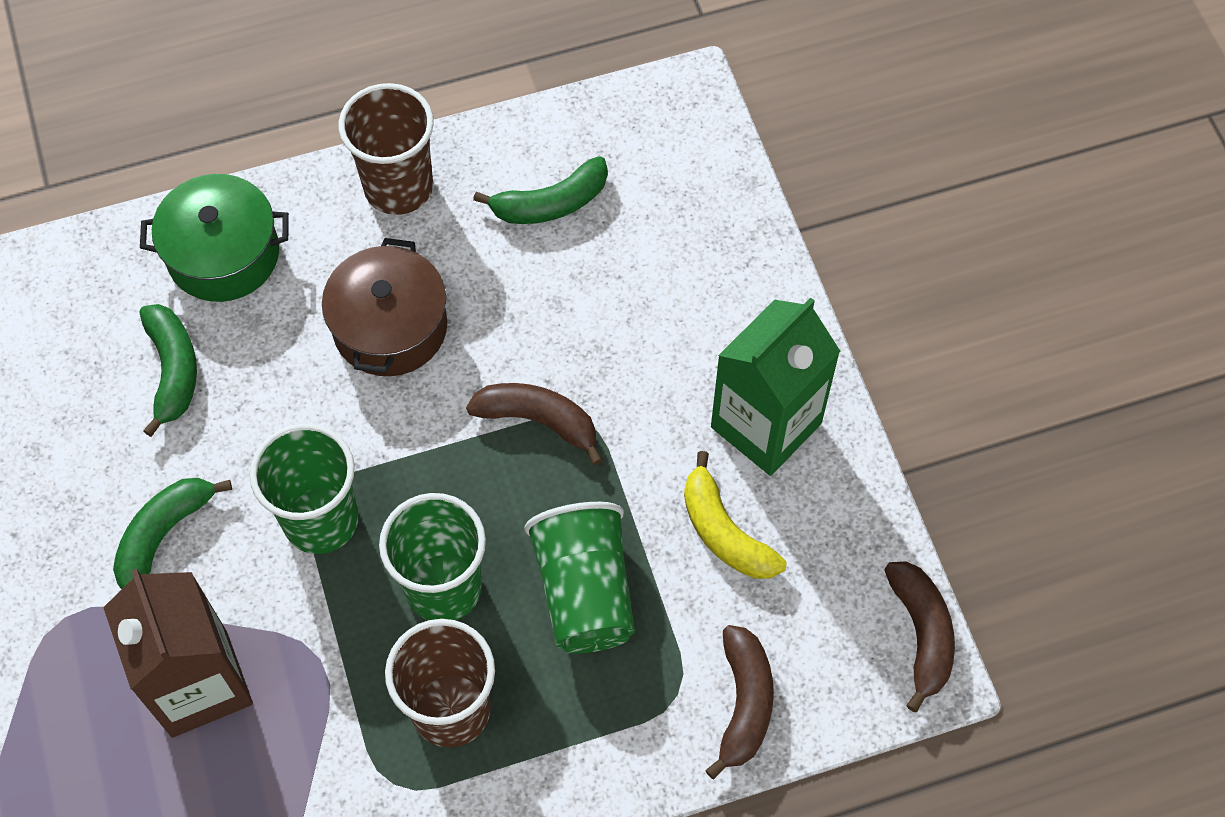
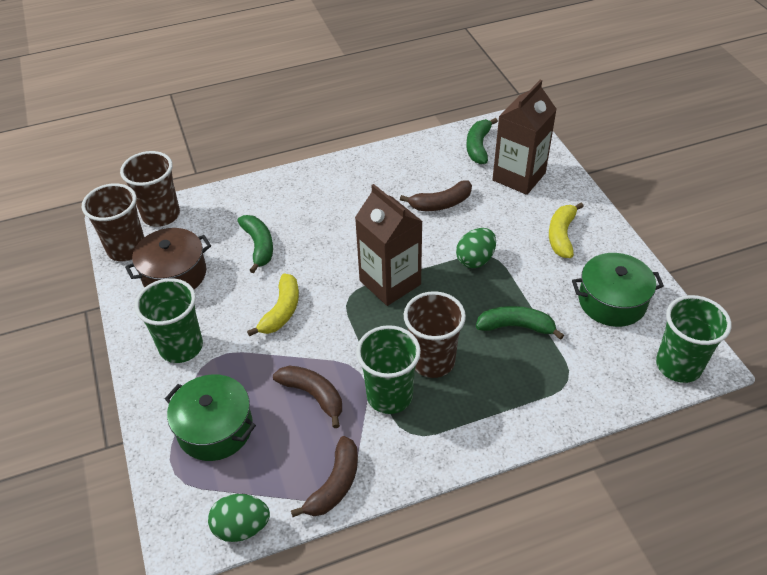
brown carton: [103,568,253,738] = 1 -> [355,184,423,306] [492,80,557,195] = 2
brown cup: [339,83,434,215] [385,619,495,748] = 2 -> [82,183,144,261] [120,151,180,227] [404,291,466,378] = 3
green carton: [711,298,840,476] = 1 -> none = 0
green egg: none = 0 -> [208,494,270,542] [456,228,496,268] = 2
green pot: [140,174,289,302] = 1 -> [165,374,256,461] [572,253,664,327] = 2
yellow banana: [684,451,787,579] = 1 -> [247,273,299,337] [549,203,584,258] = 2

